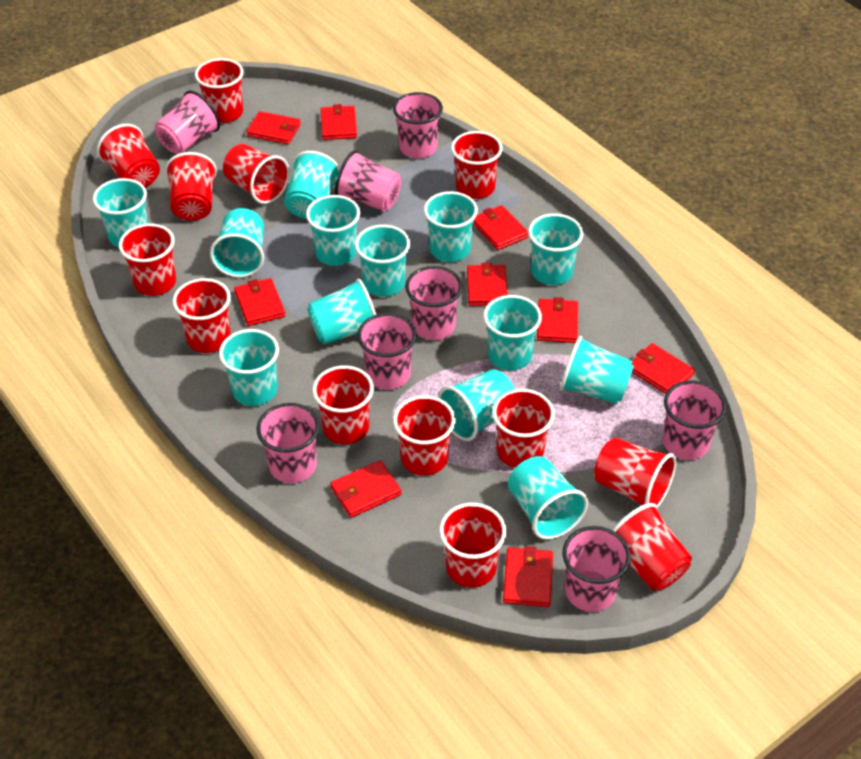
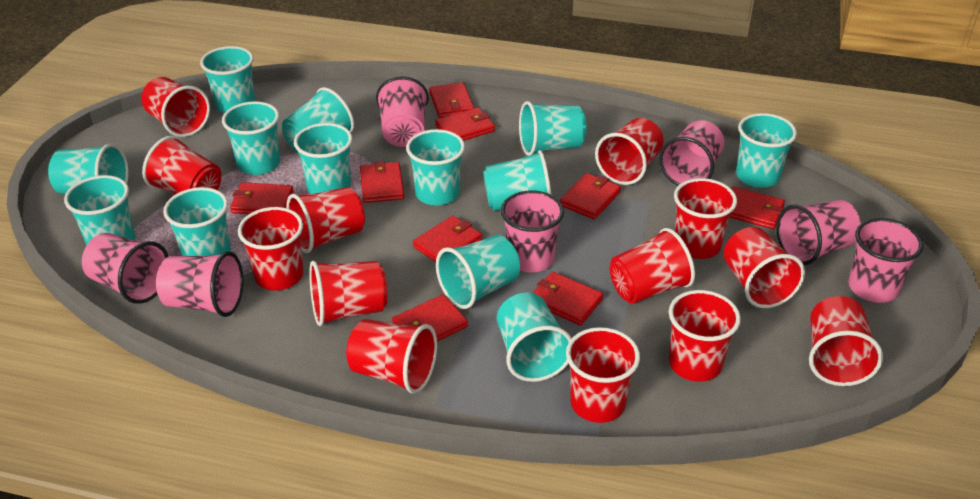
pink cup: [155,91,220,154] [256,403,320,483] [335,150,401,211] [357,313,417,390] [393,92,443,158] [405,266,463,340] [562,526,631,612] [663,380,726,460] = 8 -> [82,233,169,304] [156,251,243,317] [376,76,429,147] [501,190,564,272] [659,120,725,186] [777,200,861,265] [848,218,923,303] = 7

